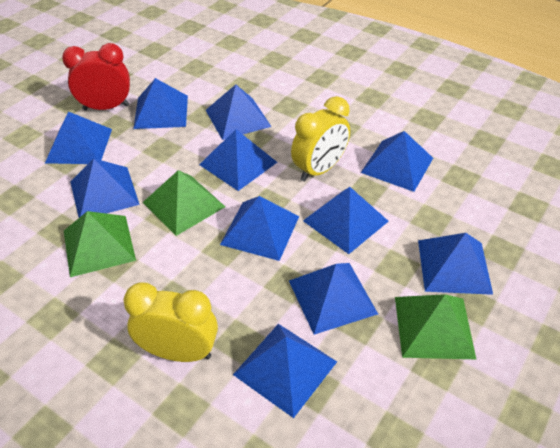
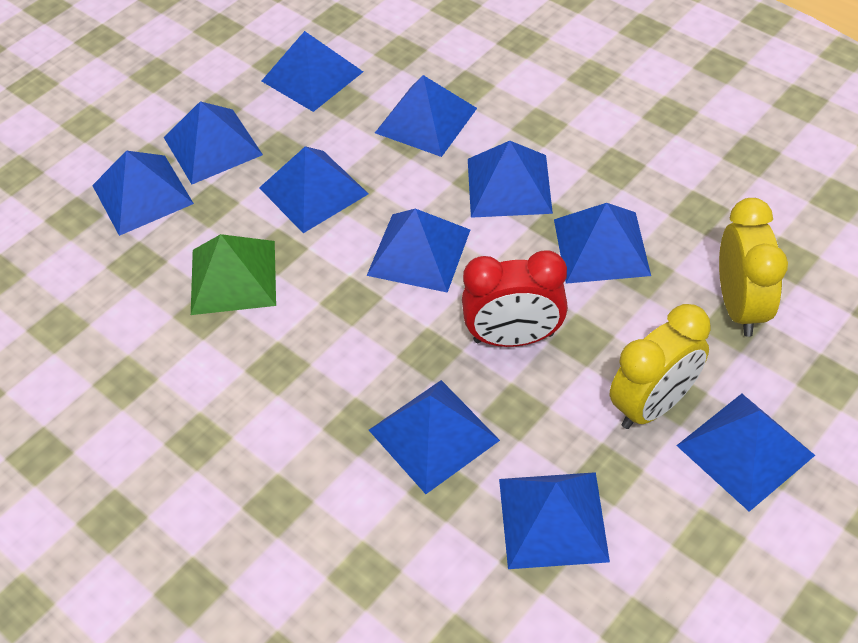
green pyramid: [64,211,136,277] [143,170,225,236] [395,294,476,359] = 3 -> [191,234,276,315] = 1

